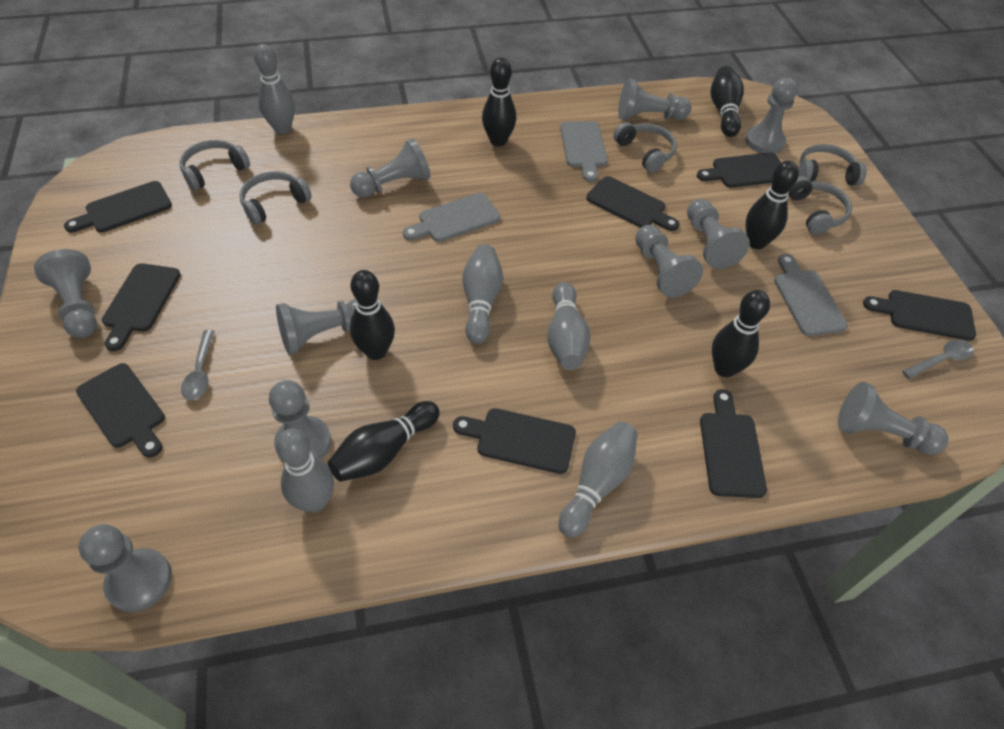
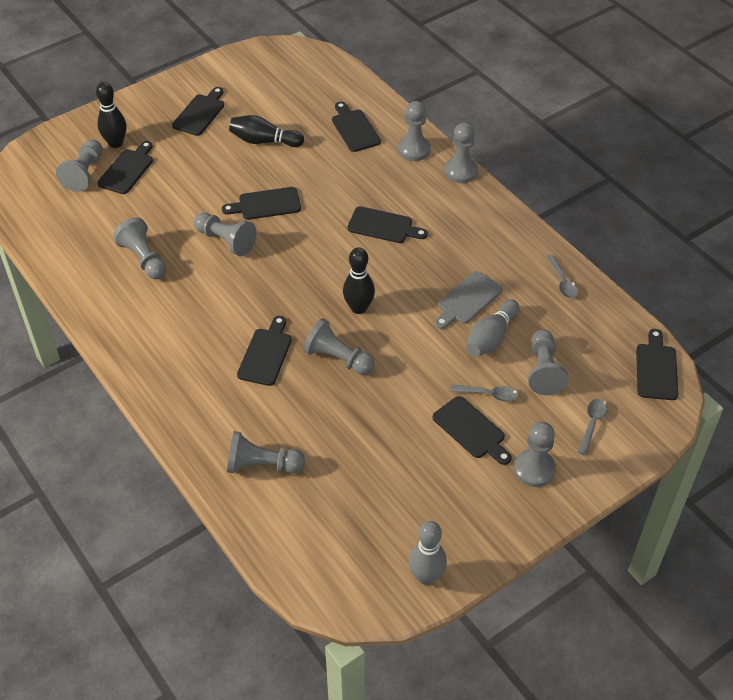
black bowling pin: [328,401,439,482] [350,270,395,360] [482,58,516,146] [710,66,744,137] [712,290,770,378] [746,161,799,249] = 6 -> [96,82,126,148] [229,115,304,147] [343,247,375,314] = 3
grey bowling pin: [254,44,295,134] [276,429,334,513] [463,244,503,344] [547,282,591,370] [559,422,638,538] = 5 -> [409,521,447,585] [466,300,519,357] = 2
grey cutting board: [403,193,500,242] [560,121,608,182] [774,254,848,336] = 3 -> [435,271,503,329] = 1
grey headphones: [179,140,250,191] [239,171,312,225] [613,122,677,173] [788,176,852,235] [798,144,867,186] = 5 -> none = 0
grey pawn: [34,249,97,338] [78,524,172,612] [269,380,331,463] [276,299,356,354] [350,138,430,198] [618,79,691,120] [635,225,703,298] [687,199,750,269] [745,77,798,154] [838,382,948,455] = 10 -> [56,140,103,192] [113,218,166,279] [194,213,257,256] [227,431,305,474] [303,318,375,375] [398,101,431,161] [444,122,478,183] [514,422,556,487] [528,329,568,395] = 9
grey spoon: [181,330,215,400] [902,340,974,379] = 2 -> [450,385,518,402] [546,254,578,298] [578,399,608,455] = 3

